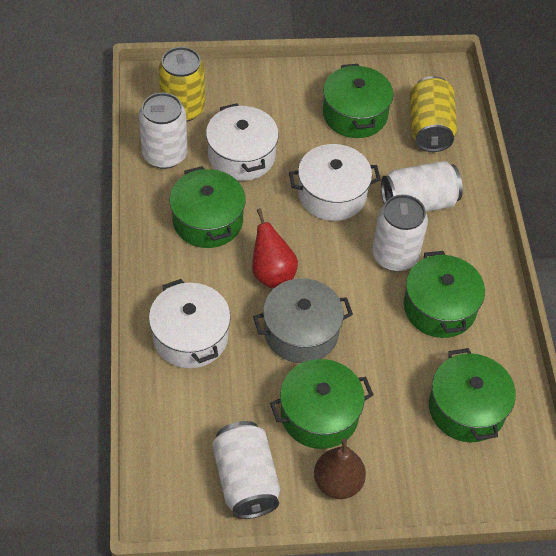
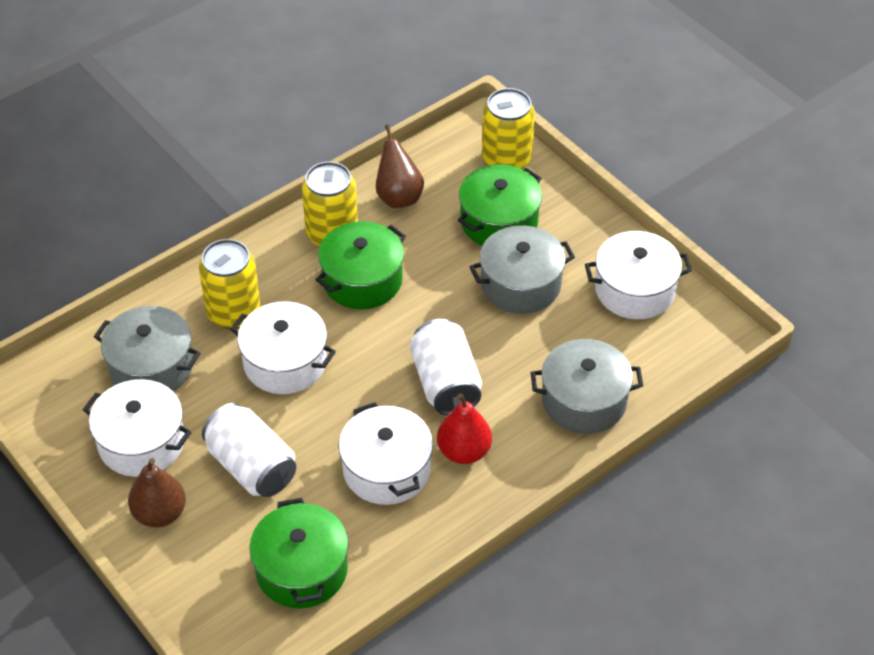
brown pear: [314,438,366,499] = 1 -> [128,458,186,527] [376,124,424,208] = 2
green pot: [169,166,246,248] [270,359,374,449] [323,64,393,138] [404,251,485,338] [429,348,516,442] = 5 -> [249,498,349,608] [315,221,406,309] [458,164,542,246] = 3
grey pot: [253,278,353,363] = 1 -> [94,306,201,392] [470,225,575,314] [531,339,643,434] = 3
white can: [139,92,188,169] [212,421,280,519] [372,195,428,271] [381,161,463,212] = 4 -> [202,403,296,497] [410,319,482,415] = 2
white pot: [149,279,231,368] [206,103,279,181] [289,144,381,221] = 3 -> [83,379,191,477] [230,302,336,394] [338,402,433,505] [585,231,692,319] = 4
yellow can: [158,47,205,122] [410,76,457,152] = 2 -> [199,239,260,329] [302,162,358,247] [482,88,535,169] = 3

